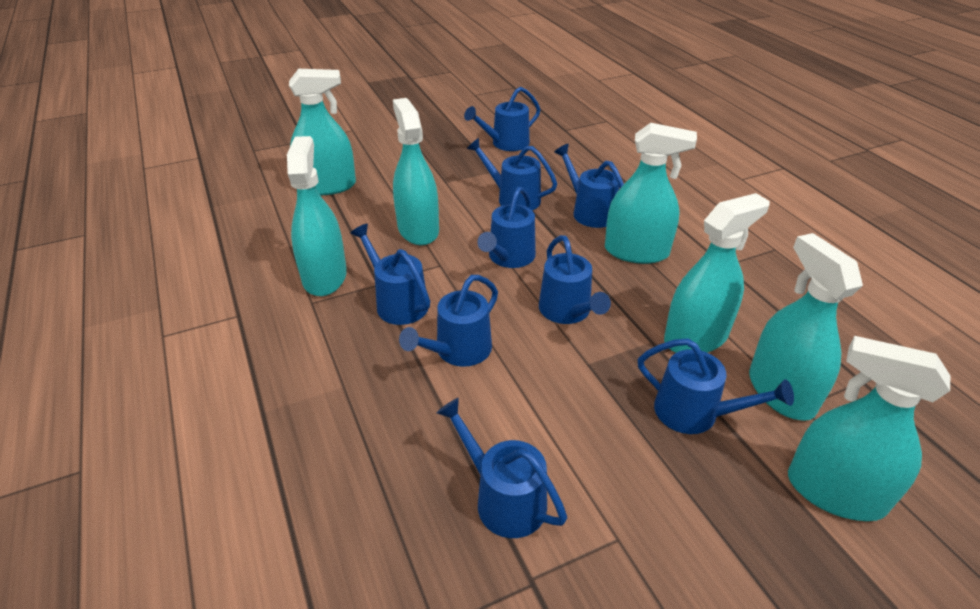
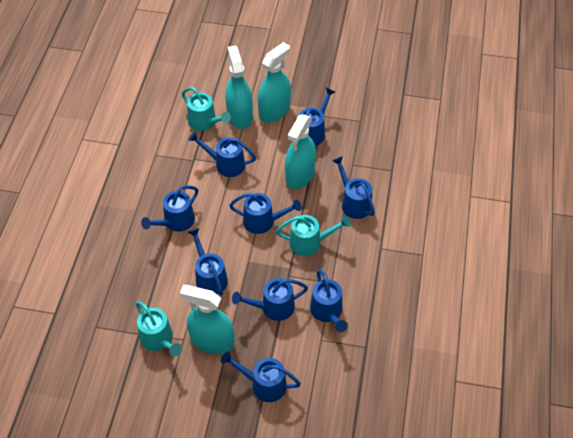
turquoise spray bottle: [287,136,347,296] [289,69,356,195] [393,98,439,245] [605,123,697,264] [664,193,770,353] [749,233,863,421] [788,336,950,521] = 7 -> [180,285,234,354] [225,46,253,129] [258,42,291,122] [285,114,316,189] = 4
turquoise watering can: none = 0 -> [136,301,182,356] [182,87,231,131] [276,215,350,256] = 3

